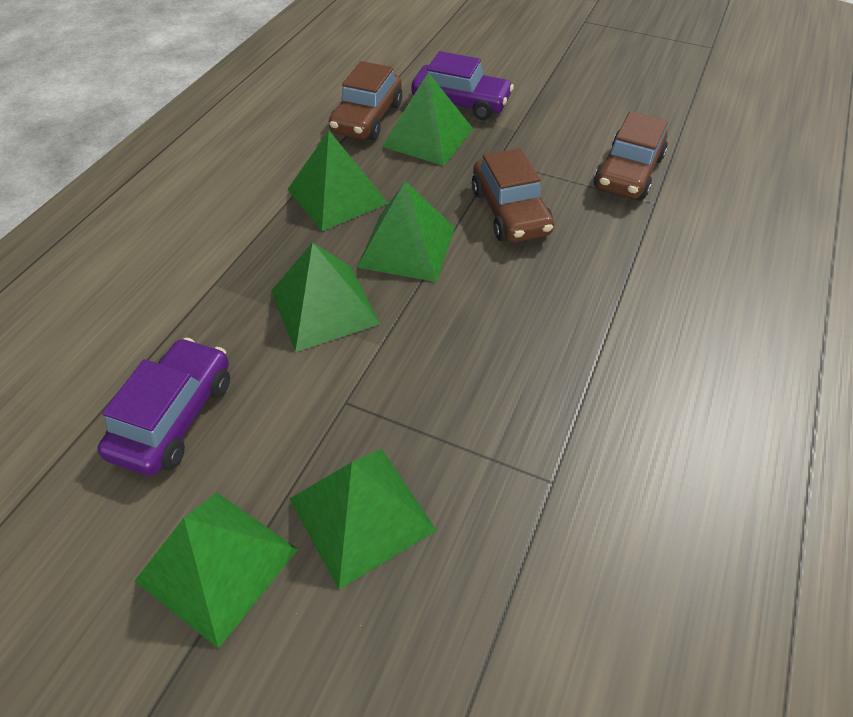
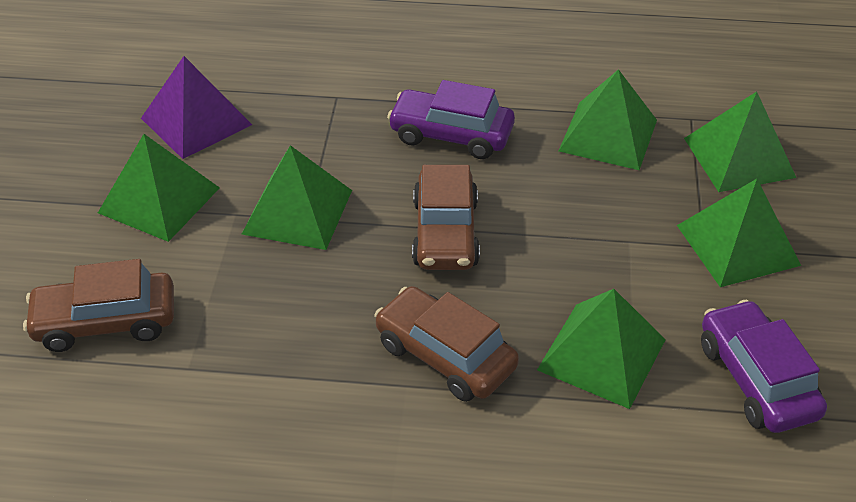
purple pyramid: none = 0 -> [141,56,252,159] = 1

